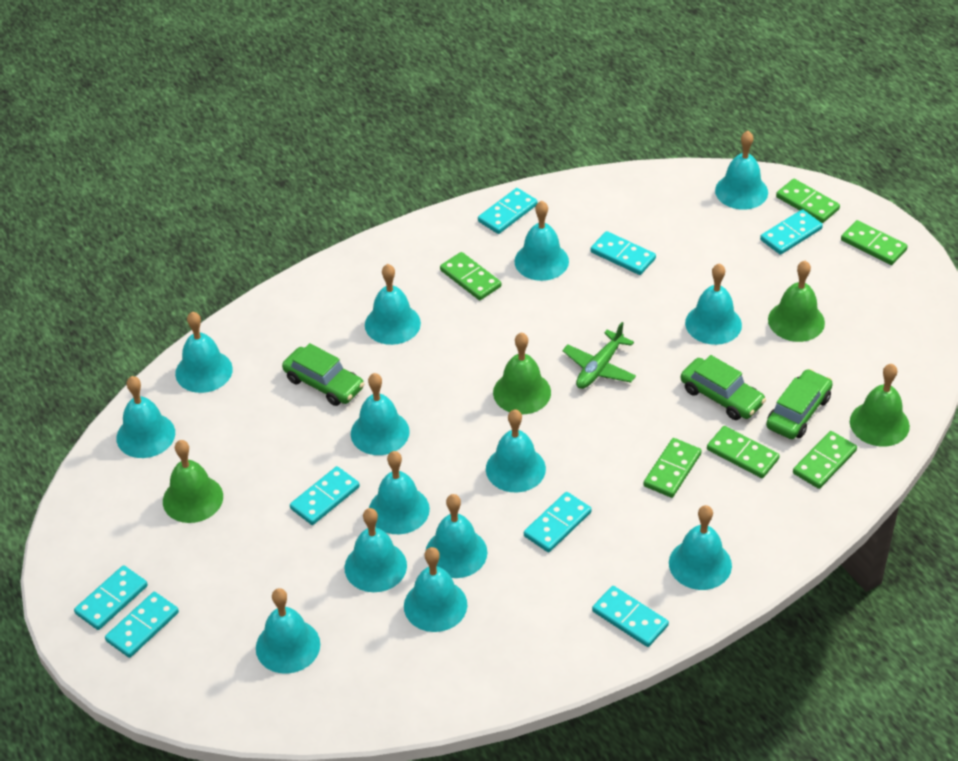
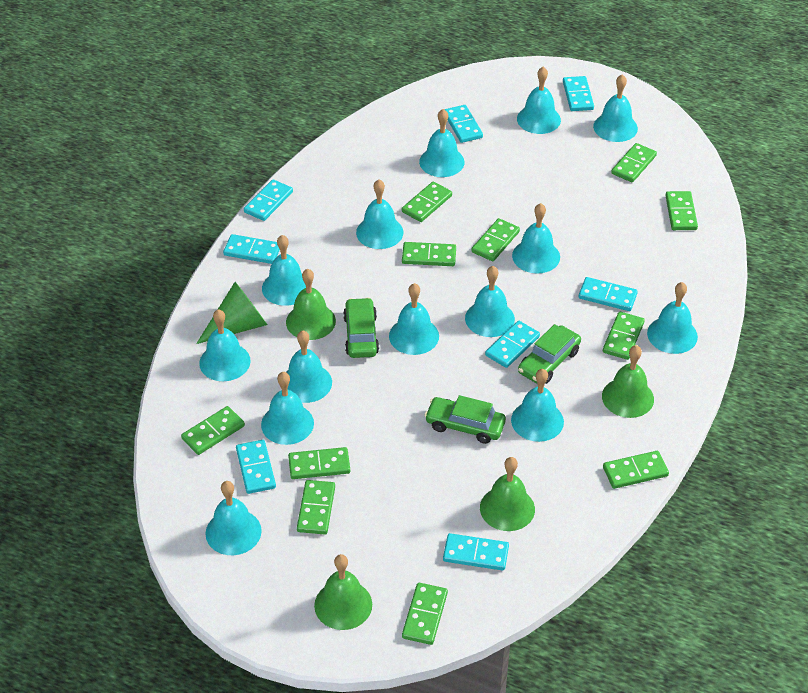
green cone: none = 0 -> [196,282,267,344] = 1
green domino: [440,252,501,300] [643,438,702,498] [707,426,780,478] [776,179,840,223] [793,431,857,489] [841,220,908,265] = 6 -> [181,406,245,455] [288,447,350,479] [297,480,335,534] [402,181,452,222] [402,242,456,266] [402,583,448,645] [472,218,520,261] [603,312,645,360] [603,451,669,489] [611,143,657,182] [665,191,698,230] = 11
green plane: [562,322,636,389] = 1 -> none = 0

